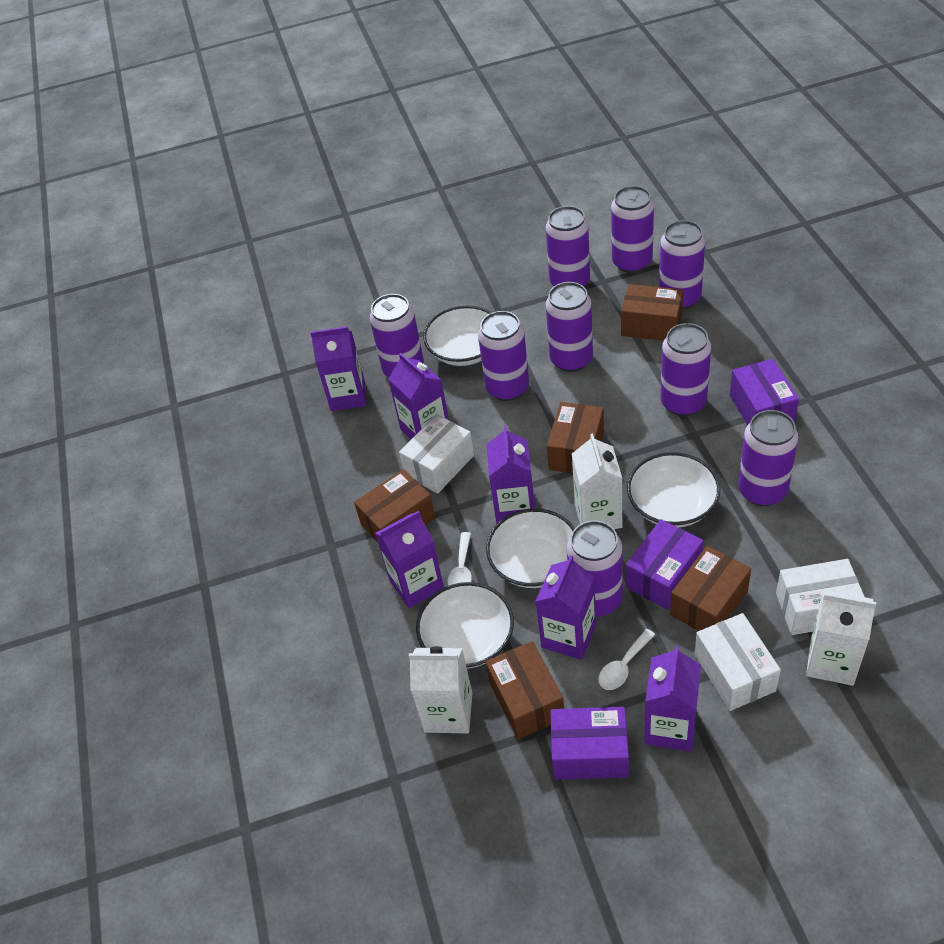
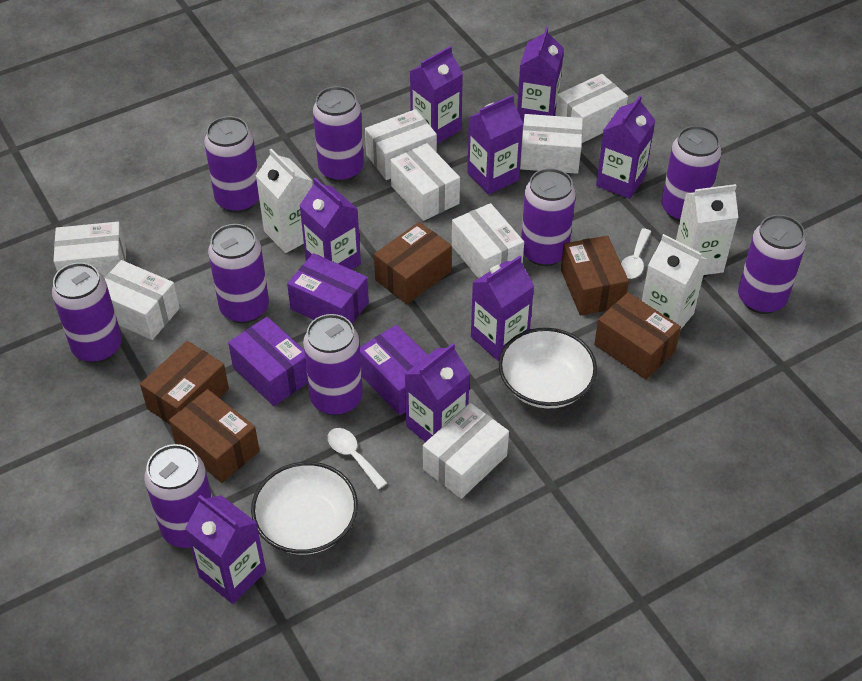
purple carton: [310,326,366,411] [375,511,444,608] [388,353,449,439] [486,426,535,524] [535,555,596,660] [644,646,701,751] = 6 -> [185,495,266,604] [299,178,361,270] [405,343,470,442] [410,46,463,144] [467,95,523,194] [471,256,534,361] [517,27,564,123] [596,95,656,199] = 8
white bowl: [416,582,514,669] [423,306,492,366] [486,509,575,588] [627,452,720,527] = 4 -> [251,462,358,555] [499,328,597,408] = 2
white box: [399,414,474,494] [695,613,781,711] [776,559,865,635] = 3 -> [54,222,126,277] [104,260,180,340] [365,109,437,180] [390,143,460,221] [423,403,509,499] [452,203,524,279] [520,114,583,174] [555,74,628,143] = 8

